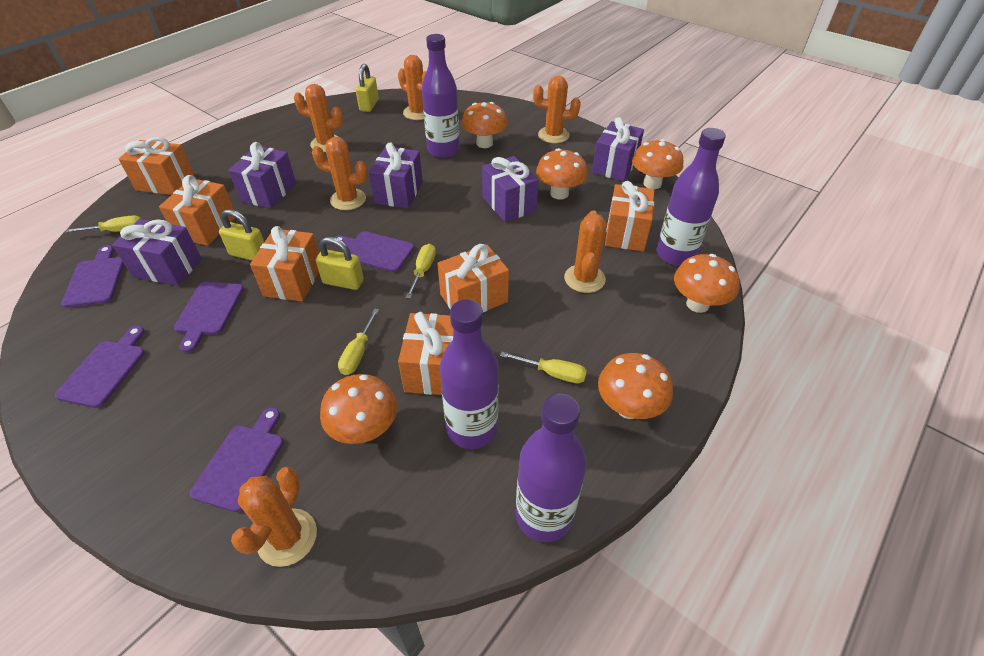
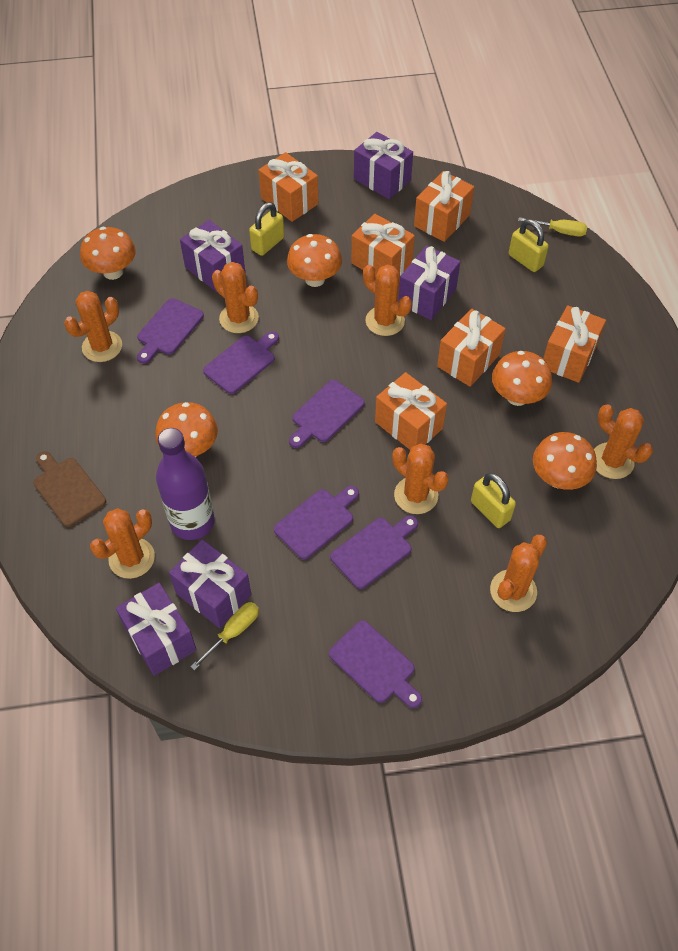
brown cutting board: none = 0 -> [33,451,106,527] = 1
orange cactus: [231,467,317,567] [294,84,343,152] [312,137,368,210] [398,55,426,120] [533,76,581,143] [564,210,607,293] = 6 -> [64,291,122,362] [90,508,155,579] [212,262,259,333] [363,265,412,336] [392,444,449,514] [490,535,547,612] [594,404,653,479] = 7
orange mushroom: [320,374,397,444] [461,102,508,148] [536,148,588,200] [598,353,673,419] [632,139,683,189] [674,254,739,313] = 6 -> [80,227,136,280] [155,402,218,457] [287,234,342,287] [492,351,552,406] [533,432,597,490] = 5
purple bottle: [422,34,460,158] [439,299,499,449] [516,394,587,542] [657,128,726,266] = 4 -> [156,428,215,540] = 1
purple cutting board: [55,326,145,408] [61,245,124,308] [174,282,244,353] [190,407,284,512] [333,231,414,272] = 5 -> [137,298,204,364] [203,331,279,394] [274,486,359,559] [289,380,365,448] [329,620,422,708] [330,515,418,589] = 6
yellow screwdriver: [65,216,141,233] [338,308,379,375] [406,244,436,299] [500,352,587,383] = 4 -> [190,602,259,671] [518,217,587,237] = 2

